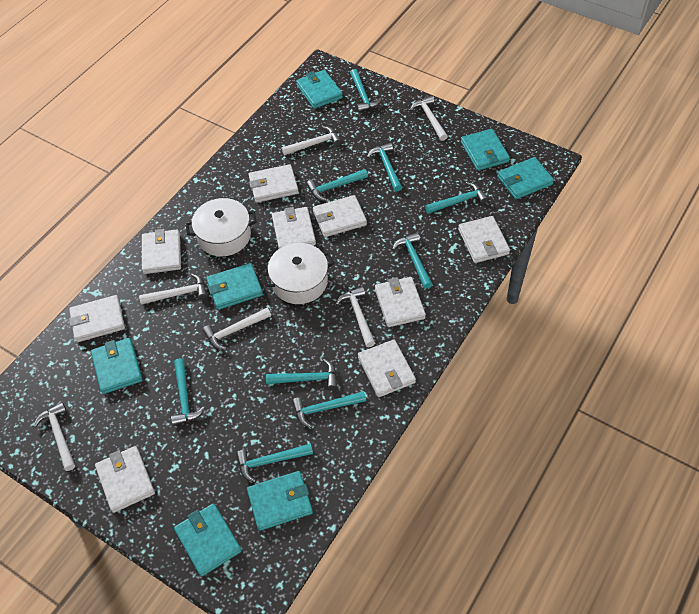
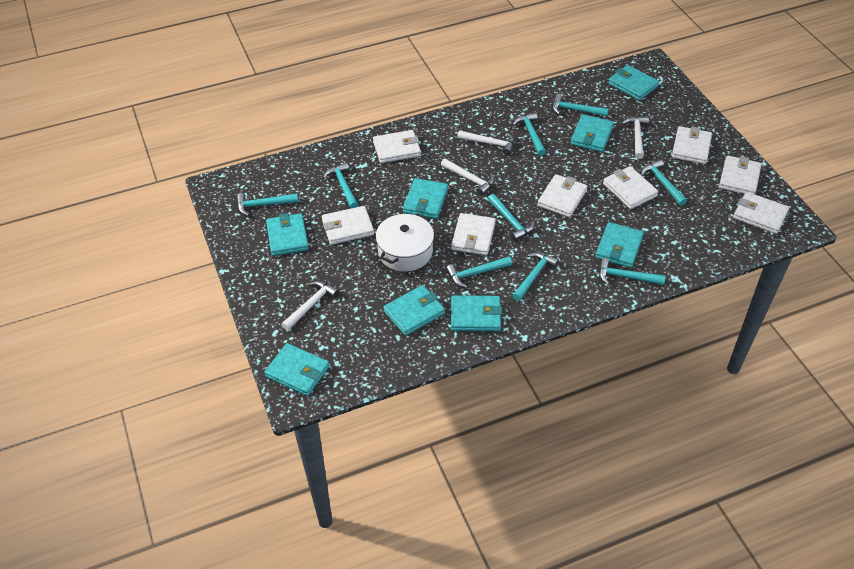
turquoise wallet: [91,338,143,394] [174,503,242,577] [206,263,263,310] [247,471,313,531] [296,70,343,109] [461,129,510,171] [497,157,554,199] = 7 -> [264,343,329,396] [266,213,309,256] [383,285,445,336] [403,178,448,219] [451,295,502,331] [570,114,614,152] [595,222,644,268] [608,65,659,101] = 8
white hammer: [33,402,75,471] [139,274,208,305] [203,308,271,350] [282,126,342,155] [336,287,375,347] [410,96,448,141] = 6 -> [281,281,339,330] [441,158,495,196] [457,130,514,155] [621,117,649,159] = 4
white pot: [186,198,257,256] [261,243,335,304] = 2 -> [376,213,434,272] = 1
white wallet: [69,295,125,342] [95,446,155,513] [142,229,181,274] [248,164,299,203] [272,207,316,249] [313,195,367,237] [358,340,416,397] [375,277,426,327] [458,216,510,263] = 9 -> [322,206,374,245] [373,130,421,163] [451,213,496,255] [537,174,587,217] [603,166,658,209] [672,126,712,164] [719,156,762,194] [733,192,789,234] = 8

